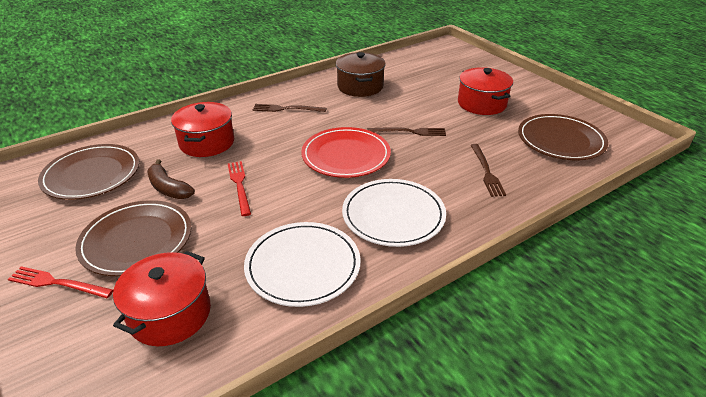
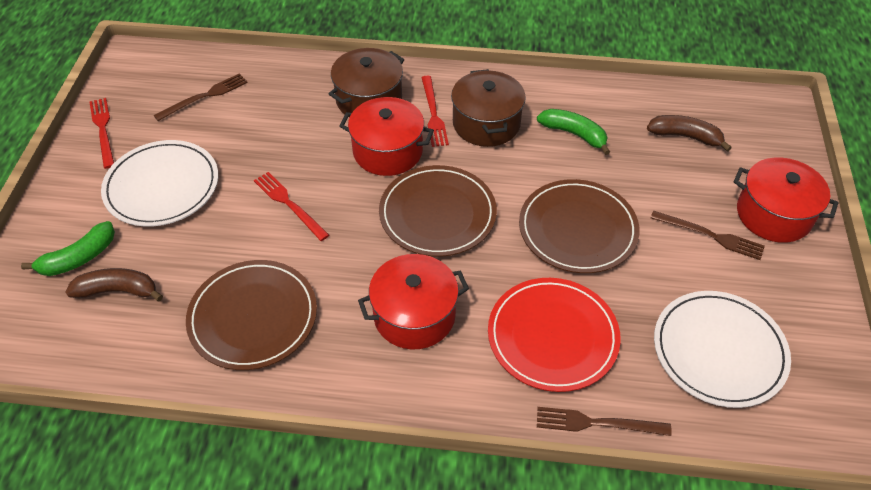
brown banana: [147,159,195,199] = 1 -> [65,268,163,302] [647,115,732,152] = 2
brown pot: [336,52,386,97] = 1 -> [329,48,405,118] [451,69,526,147] = 2
green banana: none = 0 -> [21,221,115,276] [537,109,610,155] = 2
red fork: [8,266,113,298] [227,161,251,216] = 2 -> [90,98,114,169] [254,172,329,241] [421,76,449,147] = 3

